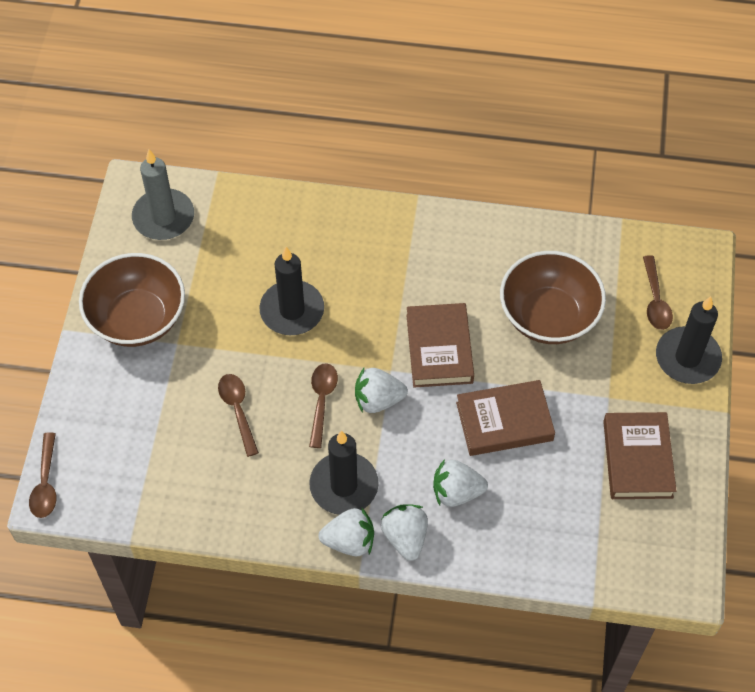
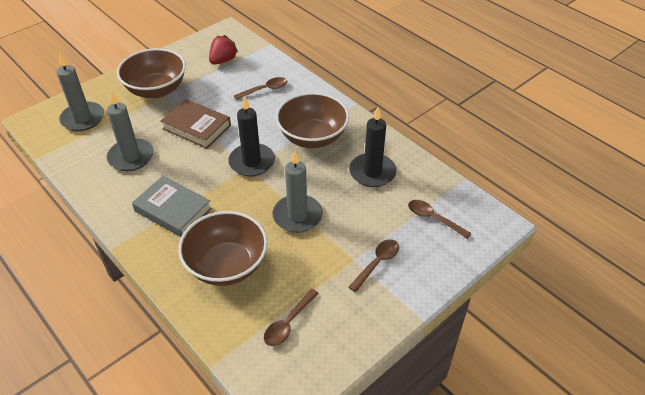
black candle: [259,247,324,335] [309,431,379,515] [656,296,722,384] = 3 -> [228,95,275,177] [349,107,397,187] = 2
brown book: [406,303,474,388] [456,380,555,456] [603,412,677,499] = 3 -> [161,99,231,149] = 1
brown bowl: [79,253,185,347] [500,251,606,344] = 2 -> [117,48,186,98] [178,211,268,286] [276,92,349,148] = 3
grey book: none = 0 -> [132,176,212,237] = 1
grey candle: [132,150,194,240] = 1 -> [57,53,104,131] [107,91,154,171] [272,150,323,233] = 3
red strawberry: none = 0 -> [209,35,238,65] = 1
white strawberry: [318,507,374,556] [355,368,408,413] [381,504,428,561] [433,459,488,507] = 4 -> none = 0

